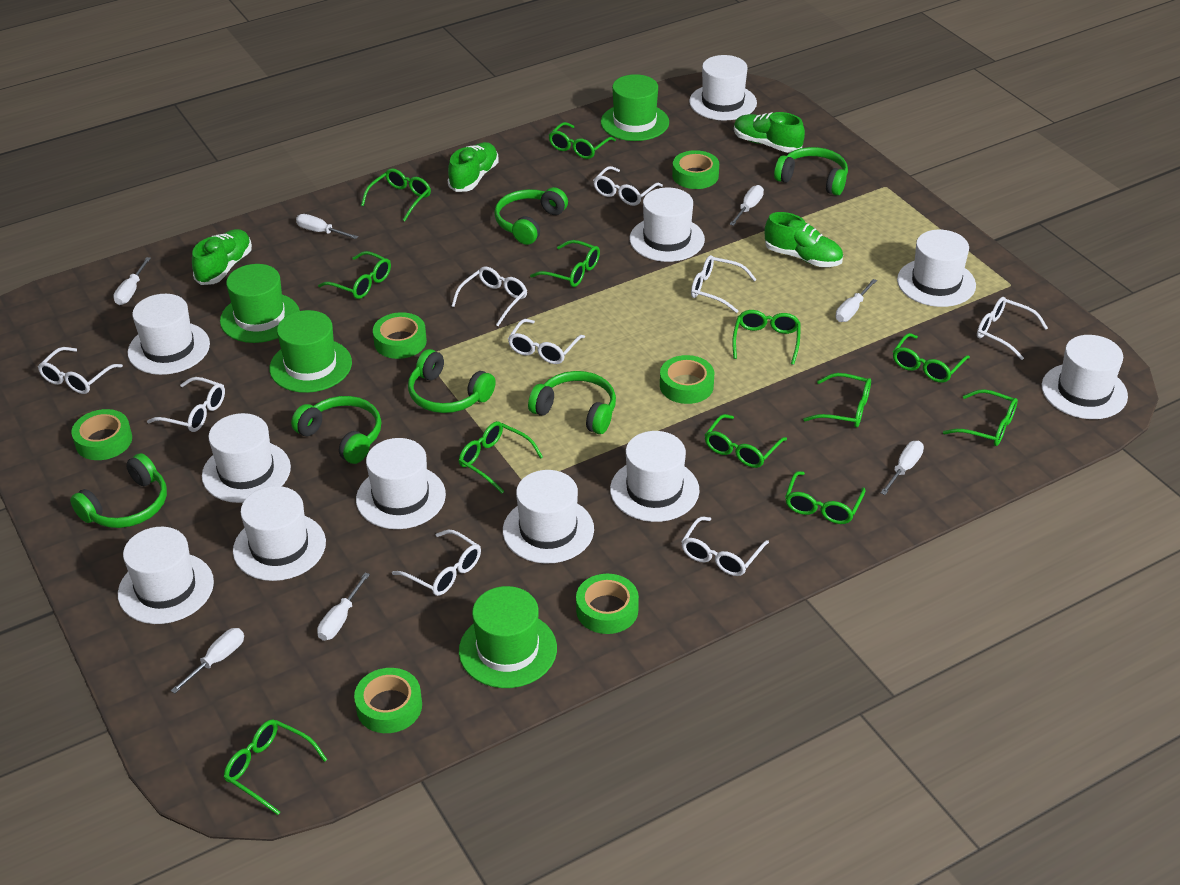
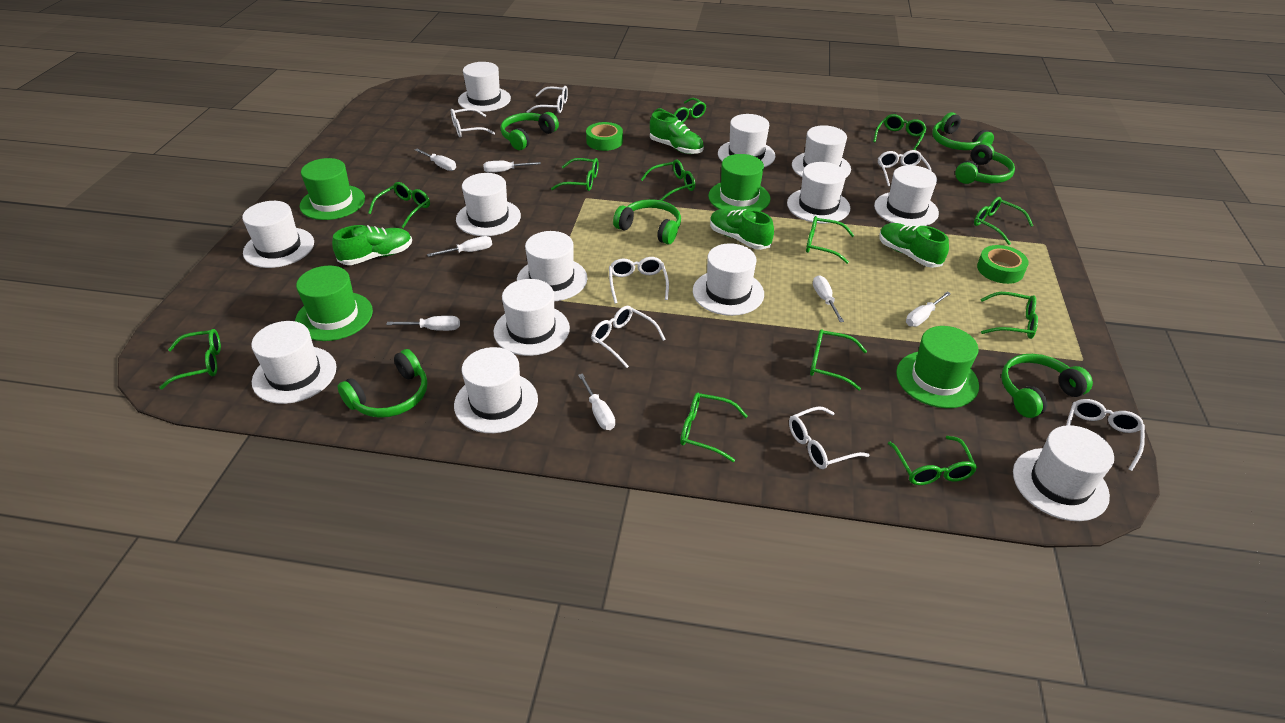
green tape: [72,409,132,460] [354,668,422,733] [373,312,427,359] [576,574,639,634] [660,355,714,404] [672,150,719,189] = 6 -> [586,122,623,151] [977,245,1029,284] = 2
white glasses: [38,347,123,394] [147,377,225,432] [392,530,481,596] [452,266,527,326] [508,319,585,364] [593,166,663,206] [681,517,769,576] [691,255,757,313] [977,297,1048,360] = 9 -> [451,108,495,137] [527,86,568,113] [591,306,666,368] [609,257,669,304] [789,406,869,469] [878,150,932,186] [1066,399,1145,471] = 7
white hat: [118,527,214,624] [128,294,210,375] [202,413,291,503] [233,486,326,581] [356,438,446,529] [503,470,594,564] [610,431,700,522] [630,188,705,262] [689,55,757,120] [897,230,976,307] [1042,335,1128,419] = 11 -> [242,201,314,268] [251,321,337,404] [454,347,538,433] [456,173,521,236] [458,62,511,112] [494,279,570,356] [517,231,587,301] [693,243,764,316] [718,114,776,167] [787,162,850,224] [792,125,851,178] [874,165,939,226] [1013,425,1114,521] = 13

